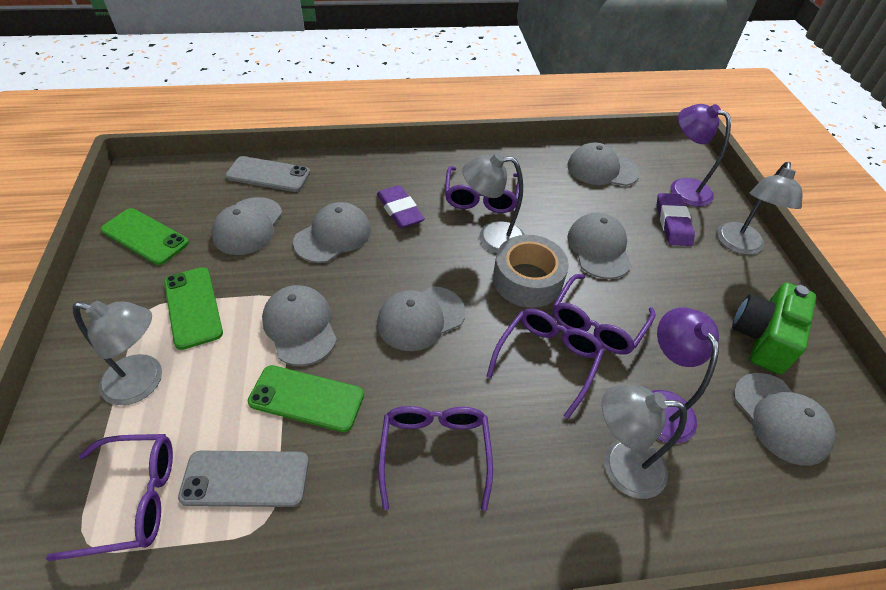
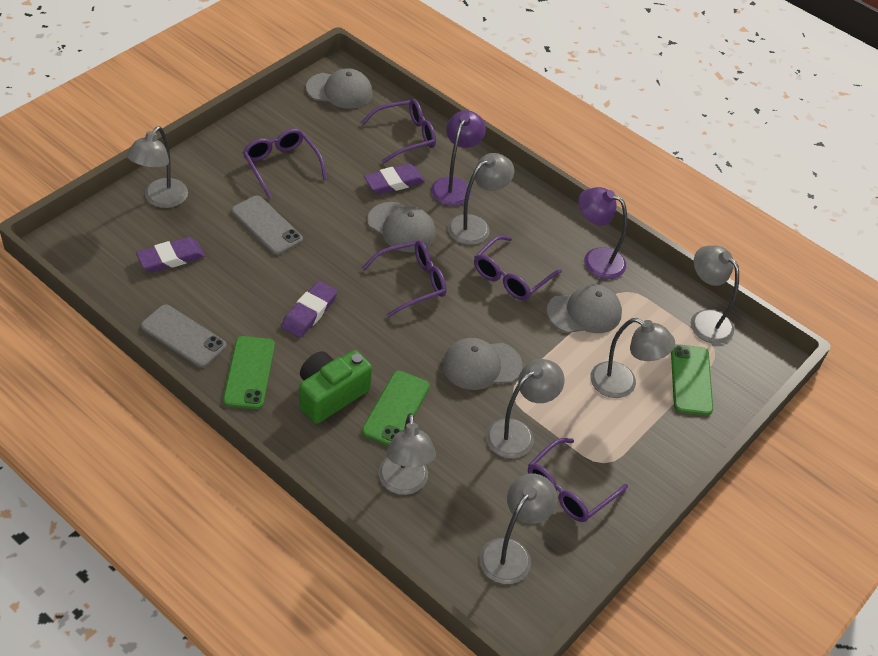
grey cap: [211,197,283,255] [262,285,337,366] [293,202,371,263] [377,286,465,351] [567,143,640,186] [567,212,632,279] [734,373,836,466] = 7 -> [306,68,373,109] [367,202,436,252] [443,338,522,390] [547,284,622,333] = 4
grey lamp: [73,301,162,405] [462,153,525,254] [602,385,687,499] [717,162,802,255] = 4 -> [127,127,188,208] [378,413,436,495] [448,153,514,245] [479,474,557,584] [486,359,565,458] [590,318,675,398] [691,245,739,344] = 7
grey tape: [493,235,569,308] = 1 -> none = 0
purple eraser: [377,185,425,229] [657,193,695,246] = 2 -> [136,237,205,272] [281,281,338,338] [364,164,425,194] = 3

